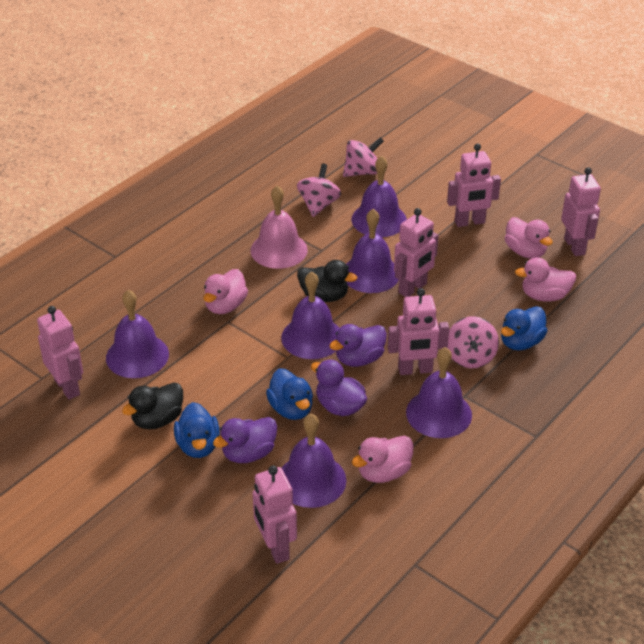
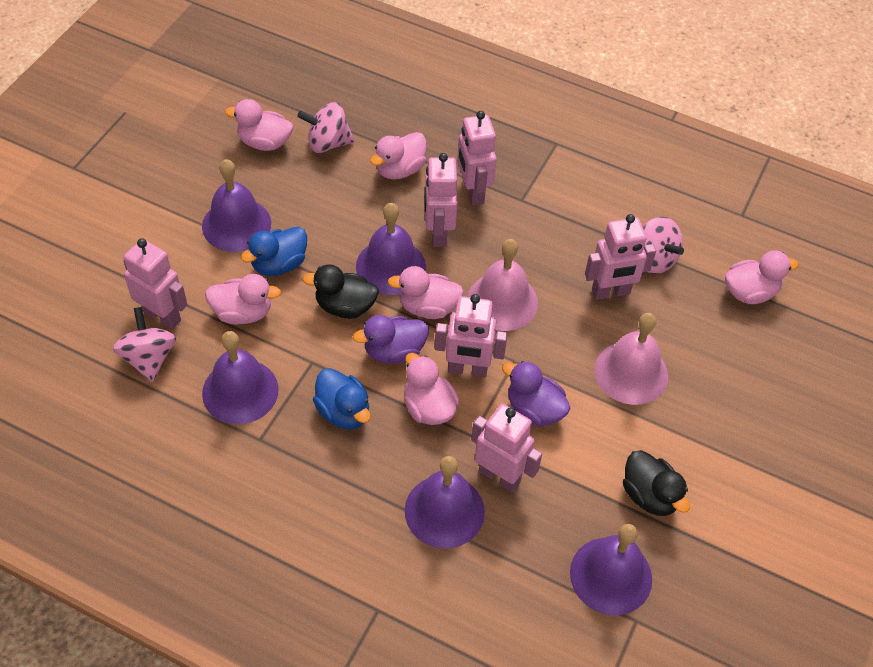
blue duck: [174,402,220,458] [266,368,313,420] [501,306,548,351] = 3 -> [241,227,307,276] [313,368,371,429] = 2
pink bell: [251,186,308,269] = 1 -> [467,239,538,331] [594,313,668,405] = 2
pink duck: [203,269,248,314] [352,436,414,483] [505,217,553,259] [515,257,576,302] = 4 -> [205,274,281,325] [225,99,293,151] [370,132,427,180] [388,266,464,319] [404,353,459,425] [725,250,799,304] = 6
purple bell: [106,290,169,378] [281,272,340,359] [282,414,346,508] [346,209,399,293] [351,156,407,237] [406,347,472,438] = 6 -> [202,159,271,252] [202,331,279,424] [356,203,426,295] [405,456,485,549] [570,524,652,615] = 5
purple duck: [213,417,277,463] [311,360,367,416] [329,324,387,367] = 3 -> [353,315,429,364] [502,361,570,427] = 2

